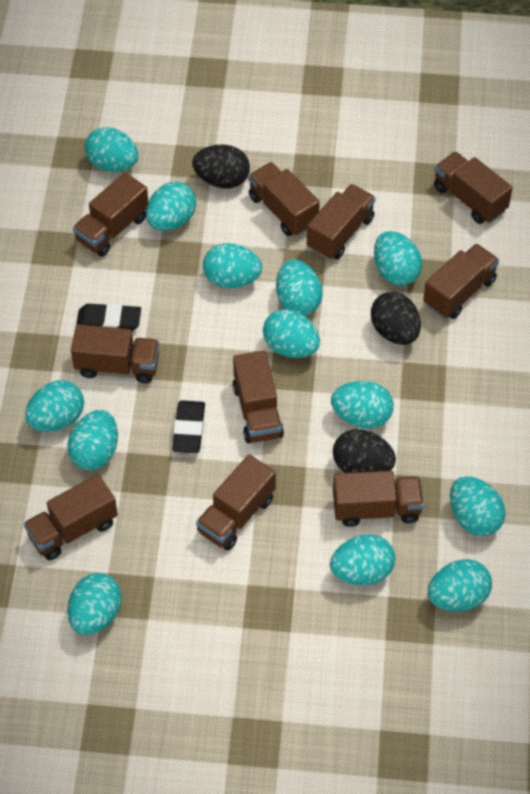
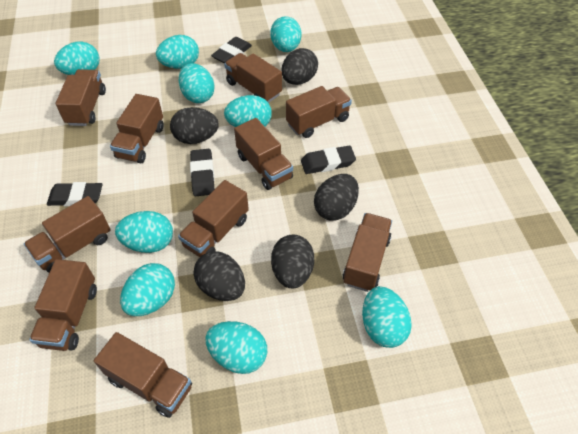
black egg: [192,145,250,189] [333,429,396,473] [371,292,421,345] = 3 -> [170,107,219,144] [194,251,245,301] [271,234,314,288] [281,48,318,85] [314,174,359,220] = 5
black eraser: [76,303,141,331] [172,400,205,453] = 2 -> [47,182,103,206] [190,149,215,196] [211,37,252,63] [301,146,356,174] = 4
turquoise egg: [25,380,84,432] [67,410,118,470] [67,573,122,635] [85,127,138,172] [146,182,196,231] [203,243,262,288] [263,309,320,358] [276,260,323,316] [330,534,395,585] [331,381,394,429] [374,231,422,286] [428,559,492,612] [450,476,506,536] = 13 -> [54,42,100,75] [115,211,173,253] [120,263,175,316] [156,35,199,69] [179,63,215,103] [205,321,267,374] [224,95,272,127] [270,16,302,52] [362,286,412,348] = 9

